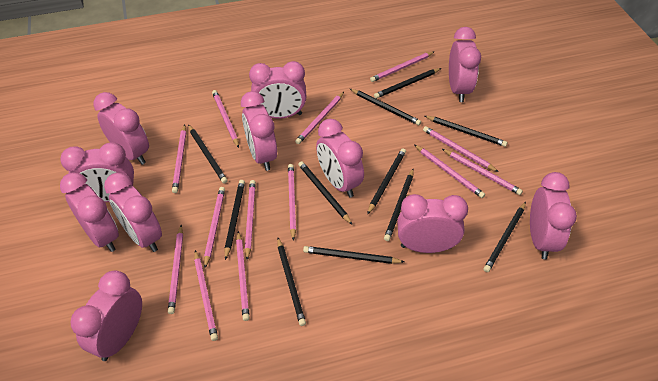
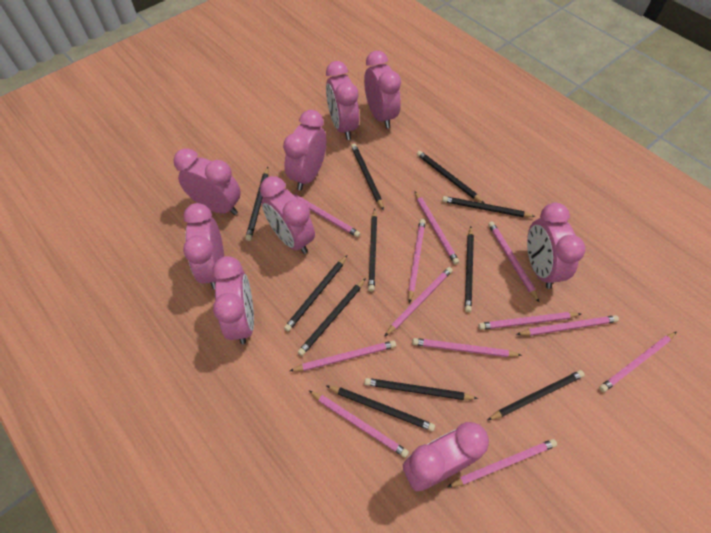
pink clock: [60,142,134,202] [60,172,119,252] [70,271,142,361] [93,92,149,165] [104,173,162,252] [241,91,277,171] [249,61,307,119] [316,119,364,197] [397,194,468,253] [449,27,481,102] [530,172,577,259] = 11 -> [173,148,241,215] [183,203,224,289] [213,256,254,344] [260,176,315,254] [283,110,326,190] [326,61,359,140] [364,51,401,129] [403,422,489,491] [527,203,585,289] = 9
pink pencil: [168,225,183,314] [172,125,186,193] [194,250,218,341] [204,187,225,268] [212,90,239,148] [236,231,250,321] [245,180,256,260] [288,164,296,241] [295,92,344,144] [370,52,434,82] [415,145,485,198] [423,126,499,172] [442,149,523,195] = 13 -> [290,340,396,371] [292,193,360,237] [309,390,409,458] [384,267,453,337] [408,219,426,303] [412,338,522,357] [415,191,459,265] [447,439,557,487] [479,312,581,330] [488,222,540,303] [516,315,619,336] [599,332,676,392] = 12

